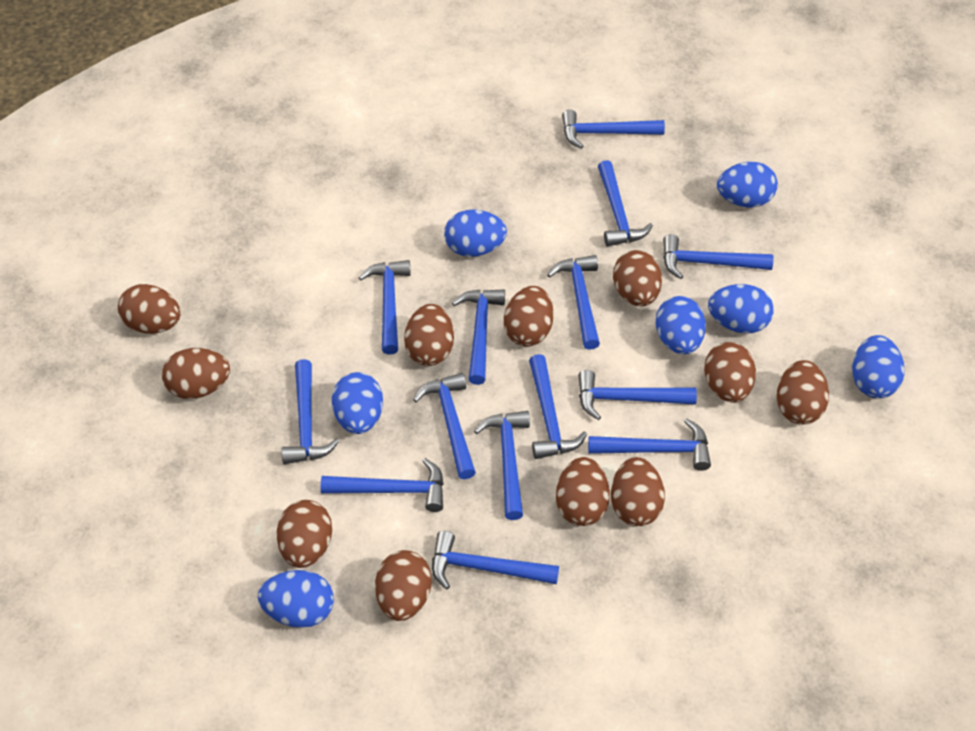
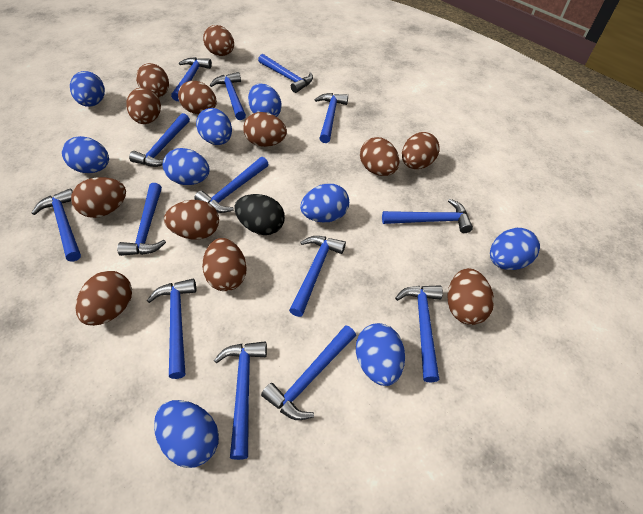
black egg: none = 0 -> [234,194,285,235] = 1
blue egg: [258,570,334,628] [332,372,383,434] [444,209,507,257] [655,296,706,354] [708,284,774,334] [717,162,778,207] [852,335,905,398] = 7 -> [62,136,109,173] [70,71,105,107] [154,400,219,468] [163,148,210,185] [196,108,232,145] [248,83,282,117] [300,184,349,222] [356,323,405,386] [490,228,540,270] = 9
brown egg: [118,284,181,334] [162,348,230,399] [277,500,332,568] [375,550,432,621] [404,304,454,366] [504,286,553,346] [556,457,610,526] [611,457,665,526] [613,250,662,306] [704,342,756,403] [777,360,829,424] = 11 -> [71,177,126,218] [75,271,132,326] [126,88,161,124] [136,63,169,97] [164,200,219,239] [178,81,217,114] [202,238,247,291] [203,25,234,56] [243,112,287,147] [360,137,399,176] [402,132,439,169] [447,268,494,325] = 12

